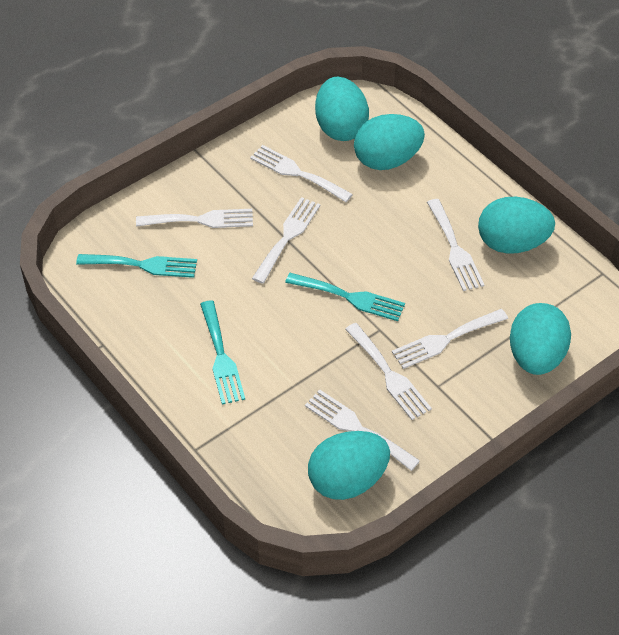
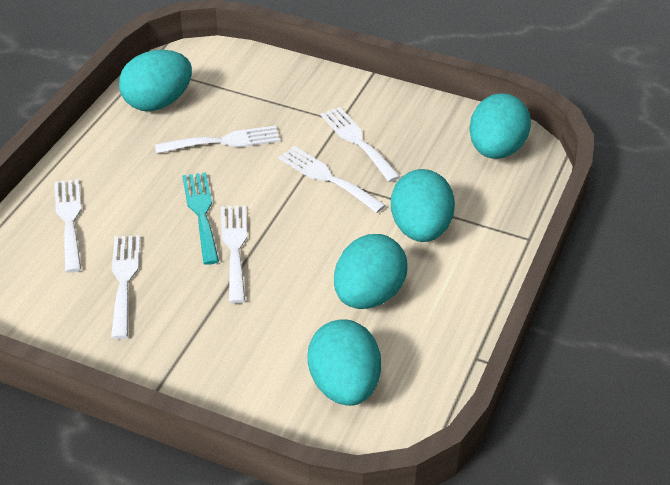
turquoise fork: [76,254,197,278] [200,301,245,404] [285,273,405,321] = 3 -> [182,172,219,265] = 1
white fork: [136,209,253,228] [250,145,353,202] [252,197,321,284] [305,390,420,471] [345,323,432,420] [392,309,508,369] [427,199,484,291] = 7 -> [54,179,81,273] [111,235,140,339] [155,126,280,154] [221,205,247,304] [278,146,386,213] [321,107,400,182] = 6

